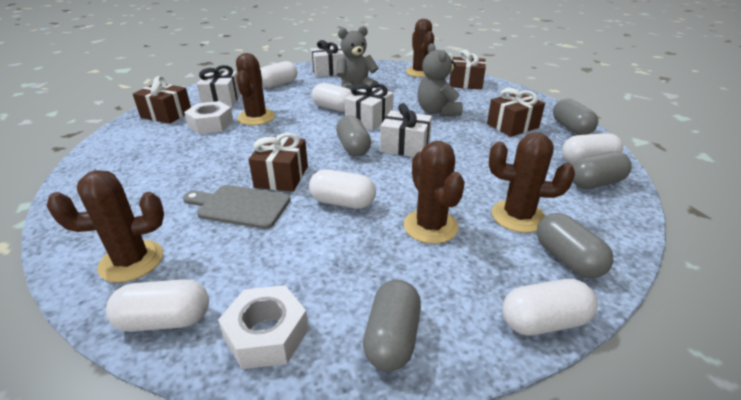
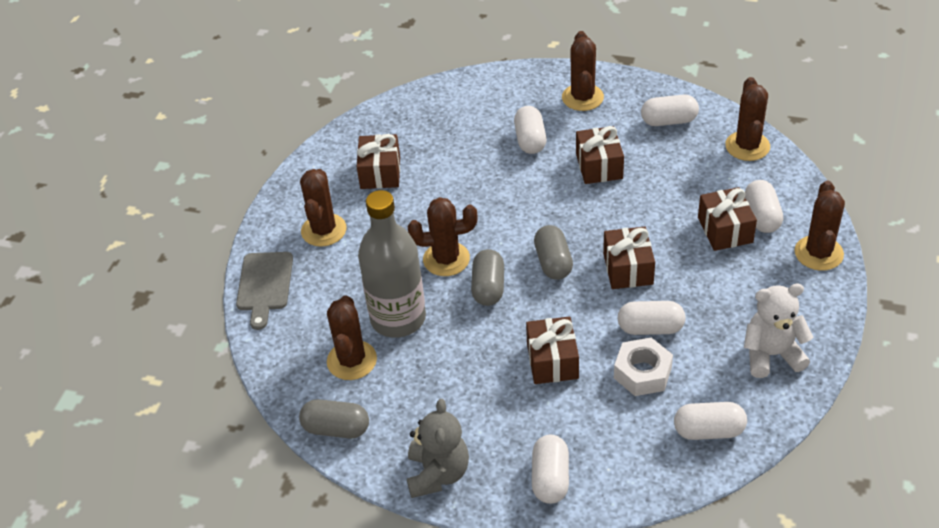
brown cactus: [47,170,164,283] [236,53,275,125] [404,141,465,244] [406,19,434,77] [489,132,575,233] = 5 -> [300,169,346,247] [327,295,377,380] [407,197,478,276] [562,31,604,111] [725,77,770,161] [794,181,845,271] = 6
brown gift: [133,76,191,124] [248,133,308,192] [449,50,486,90] [487,88,545,137] = 4 -> [357,134,400,189] [526,317,579,384] [576,126,624,184] [603,227,655,289] [698,187,757,251] = 5
grey bottle: none = 0 -> [358,190,426,338] = 1
grey capsule: [336,116,371,156] [363,280,421,371] [537,213,613,278] [553,99,598,135] [573,151,632,189] = 5 -> [299,399,369,438] [471,249,504,306] [534,225,573,280] = 3
grey teddy bear: [336,26,379,90] [417,43,463,116] = 2 -> [407,399,469,498] = 1
white gift: [197,65,240,107] [310,40,345,77] [345,84,394,131] [380,103,432,157] = 4 -> none = 0
white nut: [184,101,234,134] [218,285,309,369] = 2 -> [614,337,673,396] = 1
white teddy bear: none = 0 -> [744,284,814,378] = 1

